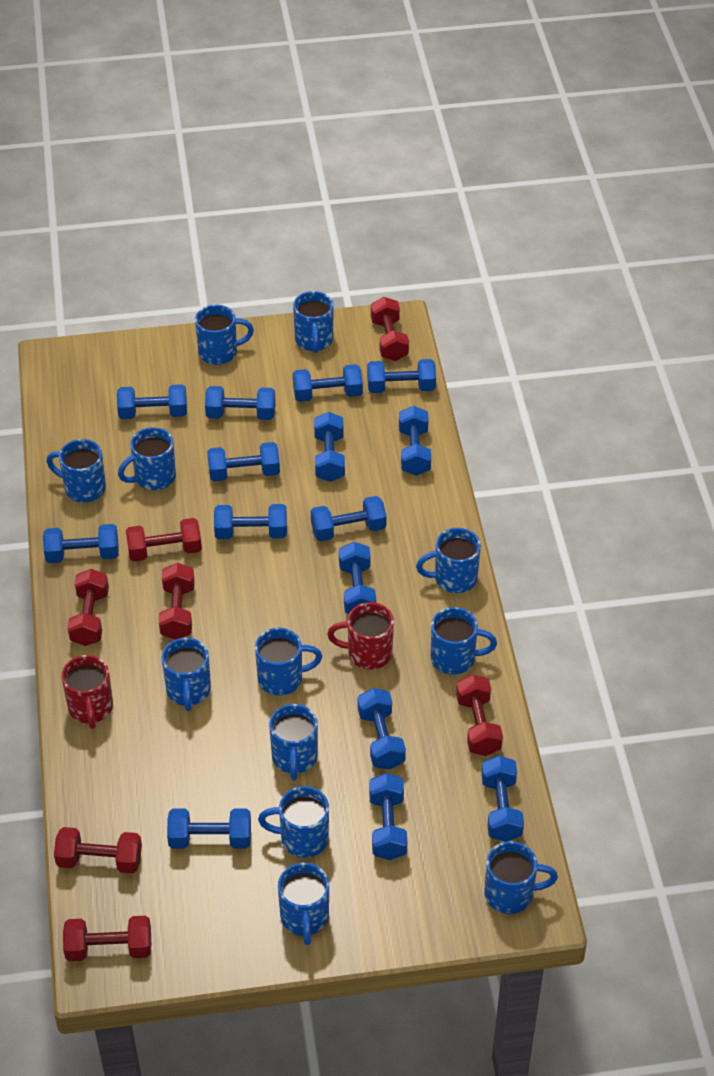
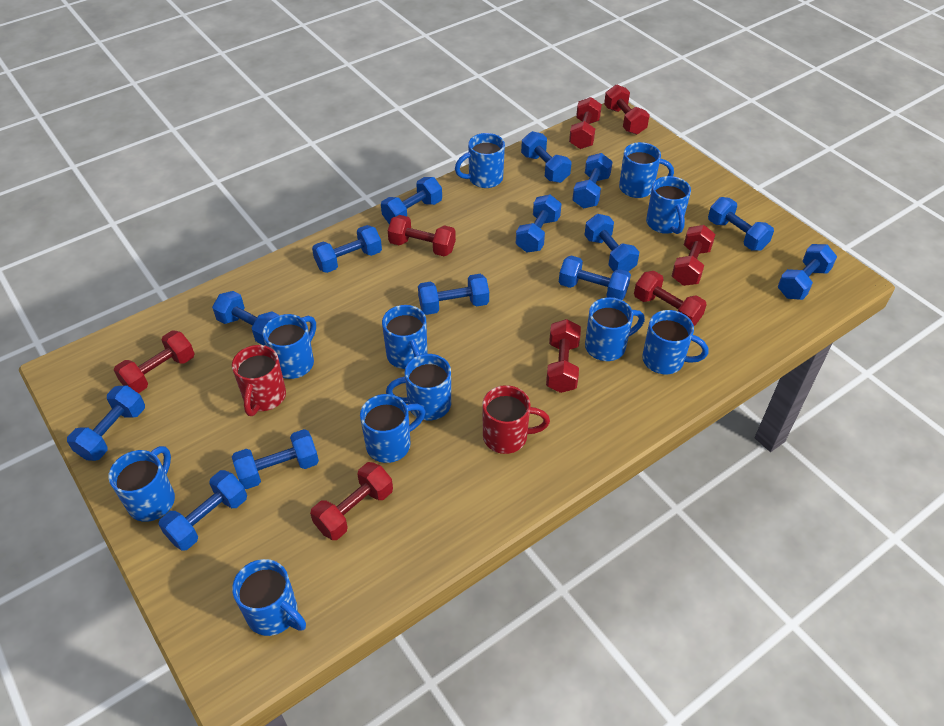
blue dumbbell: [43,524,119,563] [117,384,187,419] [167,808,251,849] [205,386,275,420] [207,442,280,481] [214,504,287,539] [293,364,363,402] [311,496,387,541] [314,412,345,482] [339,542,376,614] [358,688,406,770] [367,359,436,393] [369,773,407,860] [399,406,431,476] [481,756,524,842] = 15 -> [67,385,145,461] [158,470,247,551] [212,291,279,345] [232,429,319,489] [312,225,382,273] [381,177,442,224] [418,274,489,315] [516,195,561,253] [521,131,571,183] [559,256,631,300] [572,153,613,208] [584,214,639,272] [708,197,774,251] [778,244,837,300] = 14
blue mug: [46,439,106,503] [118,427,176,490] [161,638,211,711] [195,304,254,365] [255,628,322,696] [258,786,329,858] [269,704,318,780] [278,863,329,945] [293,291,334,353] [416,528,481,593] [431,607,497,675] [484,841,558,914] = 12 -> [108,446,175,522] [232,559,306,636] [263,314,316,379] [360,394,426,463] [382,305,428,369] [386,354,451,420] [455,133,505,188] [585,297,645,361] [619,142,674,198] [642,310,709,374] [646,176,691,234] = 11
red dumbbell: [54,827,142,873] [63,916,151,961] [67,569,109,646] [126,518,202,561] [159,563,195,640] [371,297,409,361] [456,674,503,756] = 7 -> [114,330,195,393] [310,462,393,540] [388,215,456,256] [546,319,581,393] [569,97,602,149] [604,85,650,135] [634,271,707,326] [672,225,716,286] = 8

